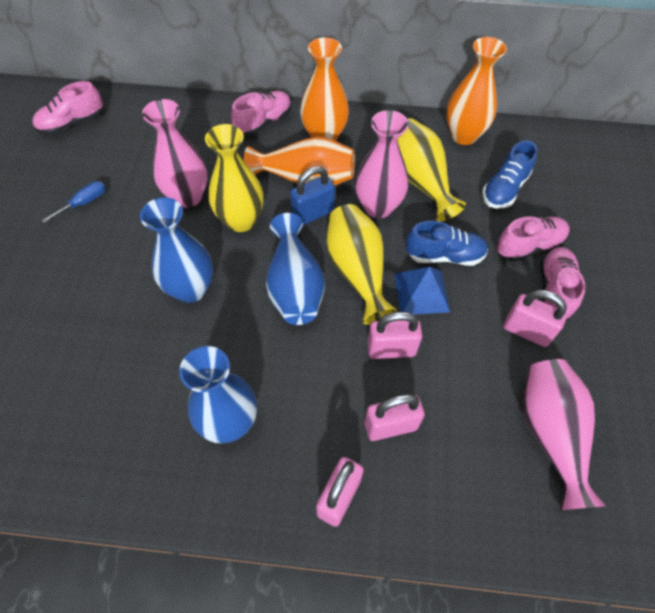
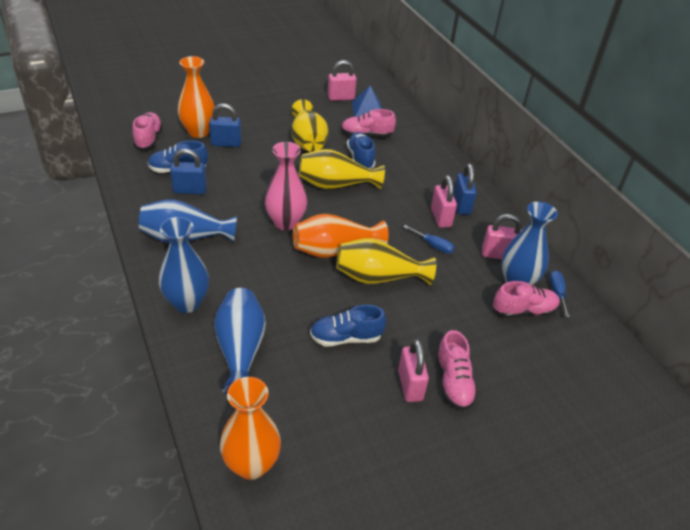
blue padlock: [290,166,335,225] = 1 -> [170,149,207,194] [209,103,242,147] [453,163,477,215] = 3
blue screwdriver: [42,181,106,223] = 1 -> [404,225,454,254] [549,270,570,317] = 2
blue shoe: [406,221,488,266] [482,140,538,208] = 2 -> [148,140,208,173] [310,305,386,346] [347,132,375,169] = 3
blue vase: [140,197,213,303] [179,346,257,443] [266,213,325,325] = 3 -> [139,199,237,243] [159,217,209,313] [214,288,266,395] [501,202,558,285] = 4
pink vase: [142,99,208,208] [355,110,409,218] [522,359,606,510] = 3 -> [264,142,308,230] = 1

